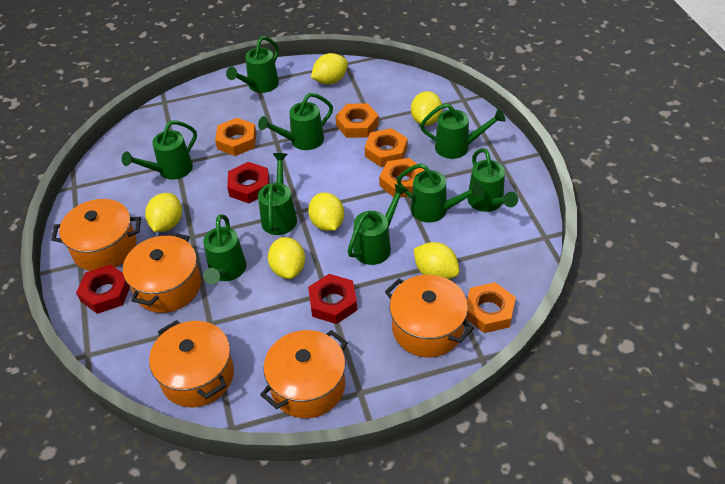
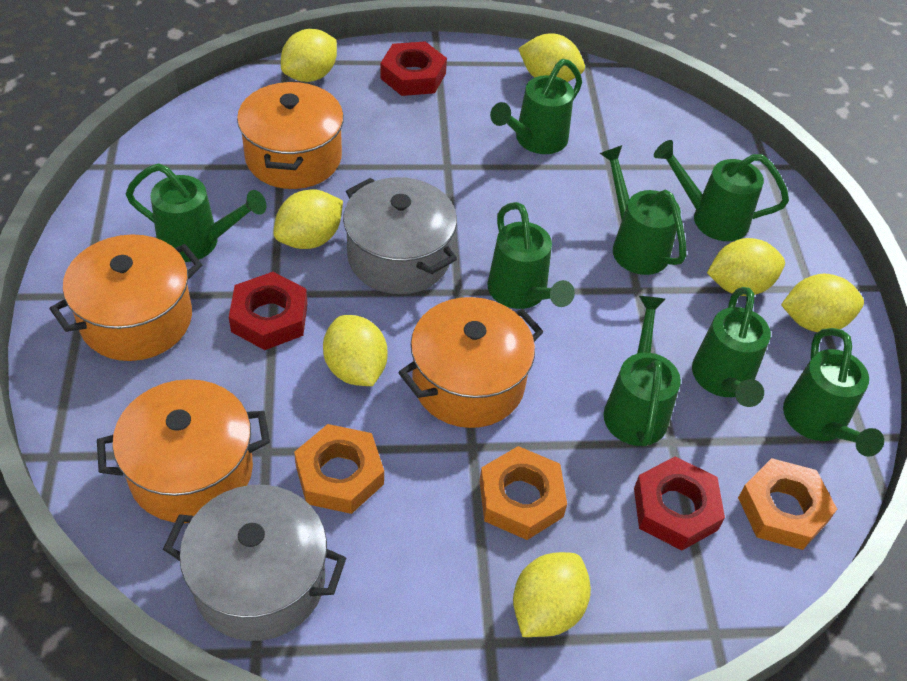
green watering can: [122,121,197,180] [203,214,246,284] [226,36,279,93] [258,93,333,150] [258,153,297,235] [348,184,408,265] [397,163,483,223] [420,103,505,159] [467,148,518,212] = 9 -> [126,163,267,262] [487,202,575,309] [490,59,582,154] [599,145,686,275] [603,296,681,446] [654,140,789,241] [692,287,771,407] [783,328,884,457] = 8
grey pot: none = 0 -> [163,485,346,641] [343,177,457,294] = 2
orange nut: [215,118,257,156] [335,103,379,138] [365,128,407,167] [379,158,425,198] [466,282,516,333] = 5 -> [294,424,384,514] [479,446,567,540] [738,458,837,550] = 3
orange pot: [52,199,141,271] [123,232,201,313] [149,320,234,407] [260,330,348,418] [385,275,474,357] = 5 -> [49,234,202,361] [97,379,270,523] [237,80,344,189] [398,297,543,428] = 4
yellow lemon: [145,193,182,232] [268,237,305,279] [308,192,344,231] [311,53,348,84] [411,91,442,126] [414,242,459,279] = 6 -> [273,189,343,249] [281,29,337,82] [323,315,388,386] [513,552,591,637] [518,33,585,82] [707,238,785,296] [781,274,864,332] = 7

